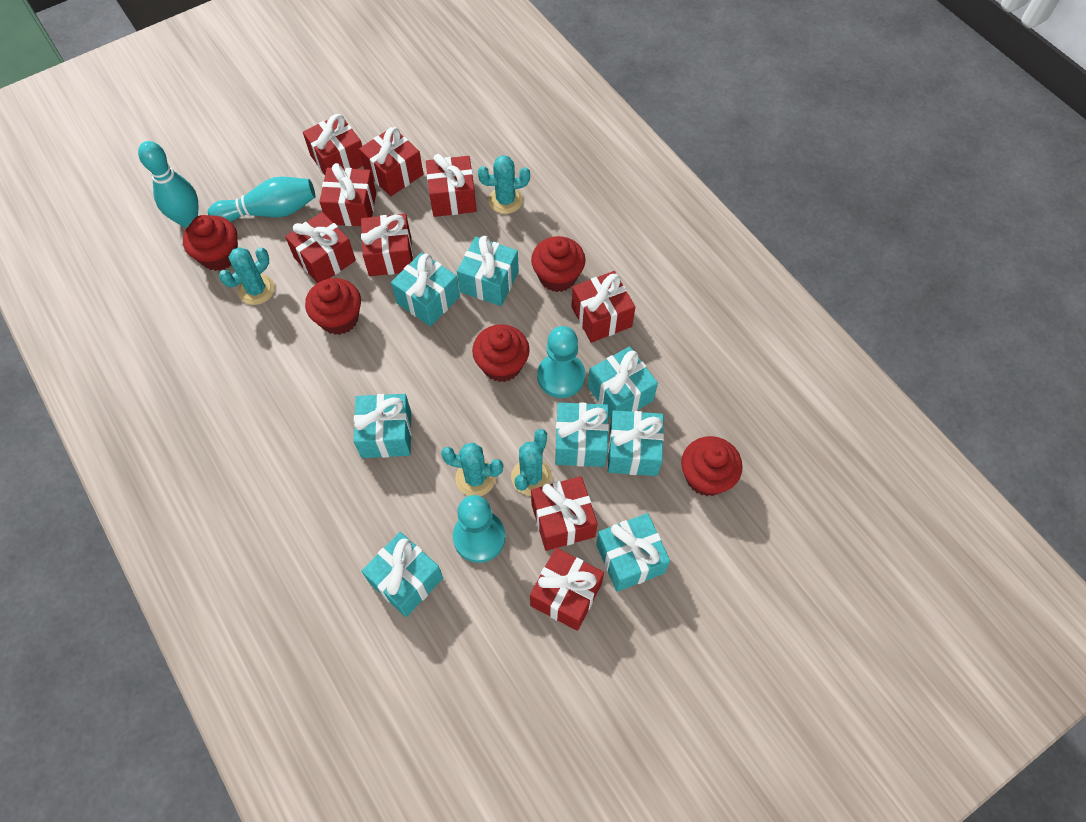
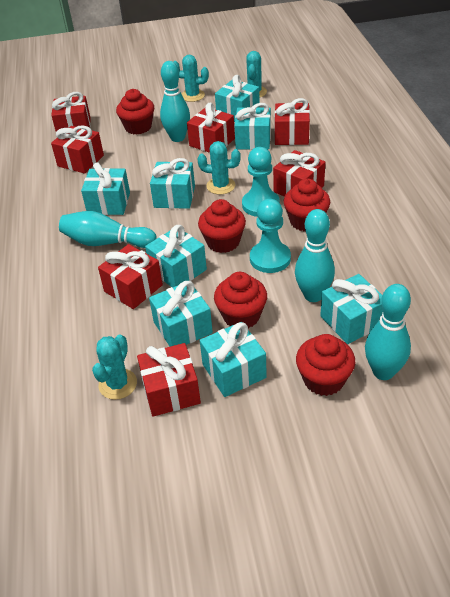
red gift: [285,212,356,283] [303,114,363,175] [319,163,376,226] [359,127,424,196] [361,214,413,276] [426,154,477,217] [530,548,604,631] [531,476,597,551] [571,271,635,343] = 9 -> [51,92,91,131] [51,125,104,174] [98,244,163,309] [137,343,201,417] [187,103,235,153] [273,150,325,197] [275,98,310,145] = 7
turquoise bowling pin: [138,141,198,228] [208,177,316,222] = 2 -> [59,211,157,248] [160,61,190,142] [295,209,335,302] [365,284,411,380] = 4

